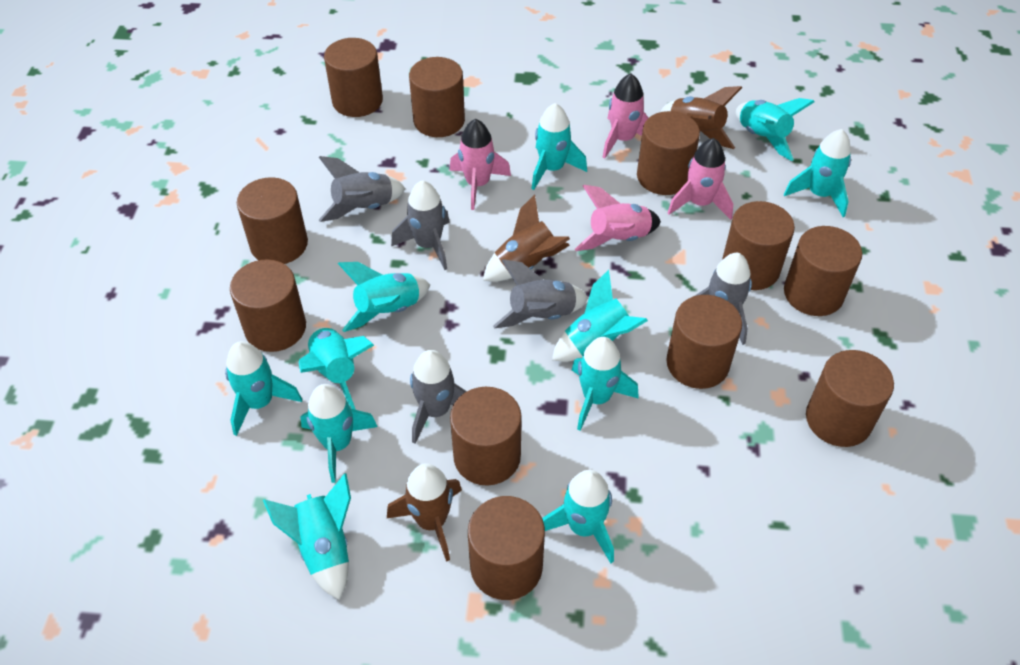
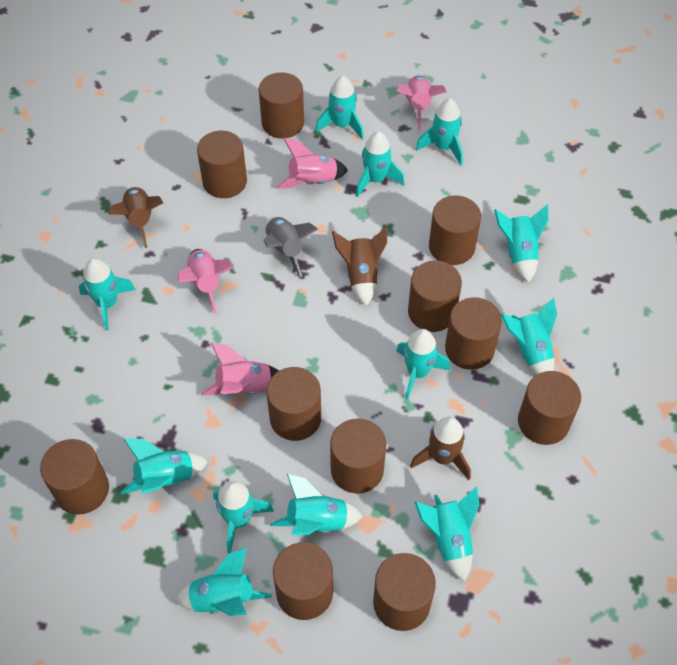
grey rocket: [319,156,406,222] [391,180,450,270] [410,350,467,444] [493,259,588,328] [695,253,752,345] = 5 -> [264,217,318,277] = 1
turquoise rocket: [225,341,302,436] [263,473,351,600] [298,327,374,410] [300,384,377,483] [338,262,430,332] [532,103,587,190] [542,470,614,563] [552,270,648,362] [572,337,639,431] [736,98,815,161] [784,129,851,217] = 11 -> [79,258,136,330] [121,439,208,494] [175,547,272,616] [213,481,274,553] [270,474,363,535] [316,75,364,140] [356,131,404,197] [396,329,450,400] [414,486,480,582] [416,98,463,165] [494,204,548,283] [501,297,557,375] = 12

